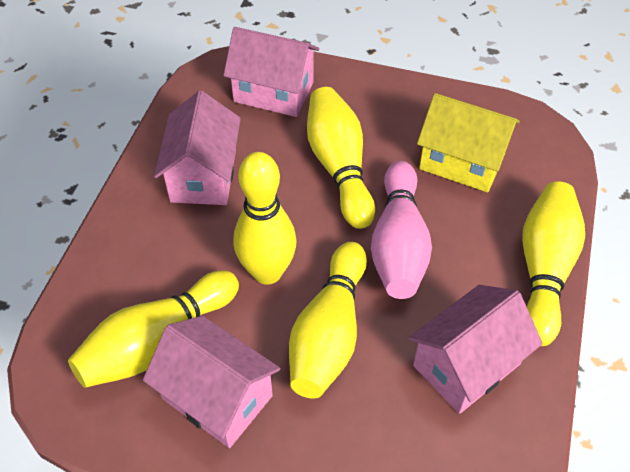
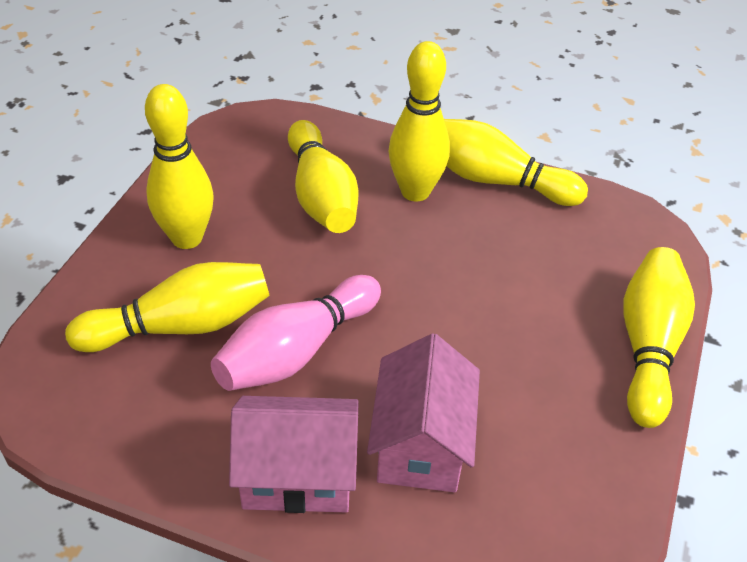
pink house: [143,316,280,448] [154,91,241,205] [223,27,319,117] [408,285,543,414] = 4 -> [229,396,358,513] [367,333,480,492] = 2
yellow bowling pin: [68,270,239,388] [234,152,296,285] [289,242,367,398] [307,87,375,229] [522,182,585,346] = 5 -> [65,262,270,352] [145,84,214,249] [288,120,358,233] [389,41,450,202] [444,119,588,206] [623,247,695,428] = 6
yellow house: [417,93,520,192] = 1 -> none = 0

